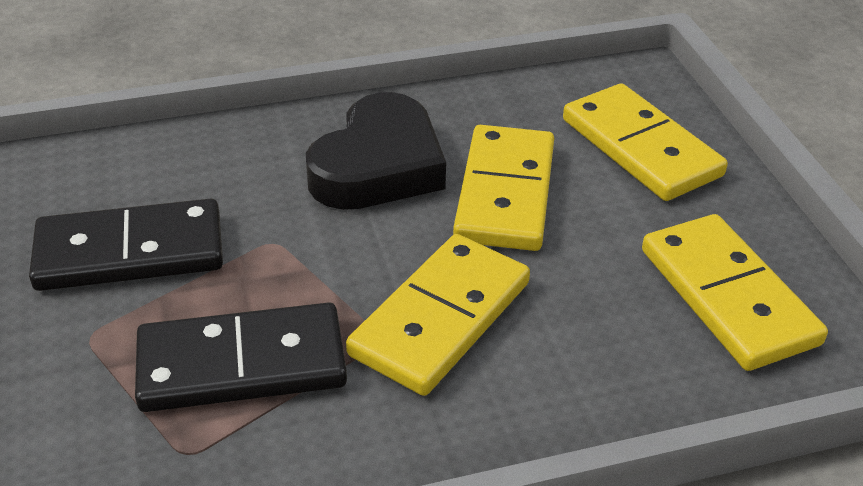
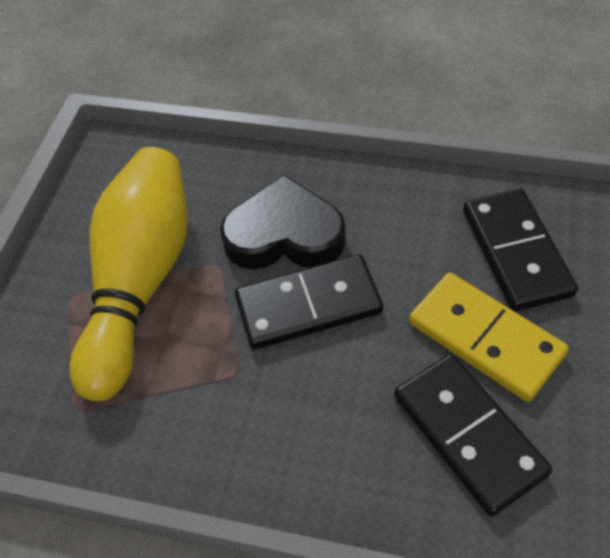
black domino: [29,199,223,291] [135,302,347,412] = 2 -> [235,254,383,350] [394,354,552,516] [463,189,578,311] = 3
yellow bowling pin: none = 0 -> [69,147,188,401] = 1
yellow domino: [346,234,530,396] [453,125,554,251] [563,84,728,201] [642,214,828,371] = 4 -> [409,272,569,402] = 1

